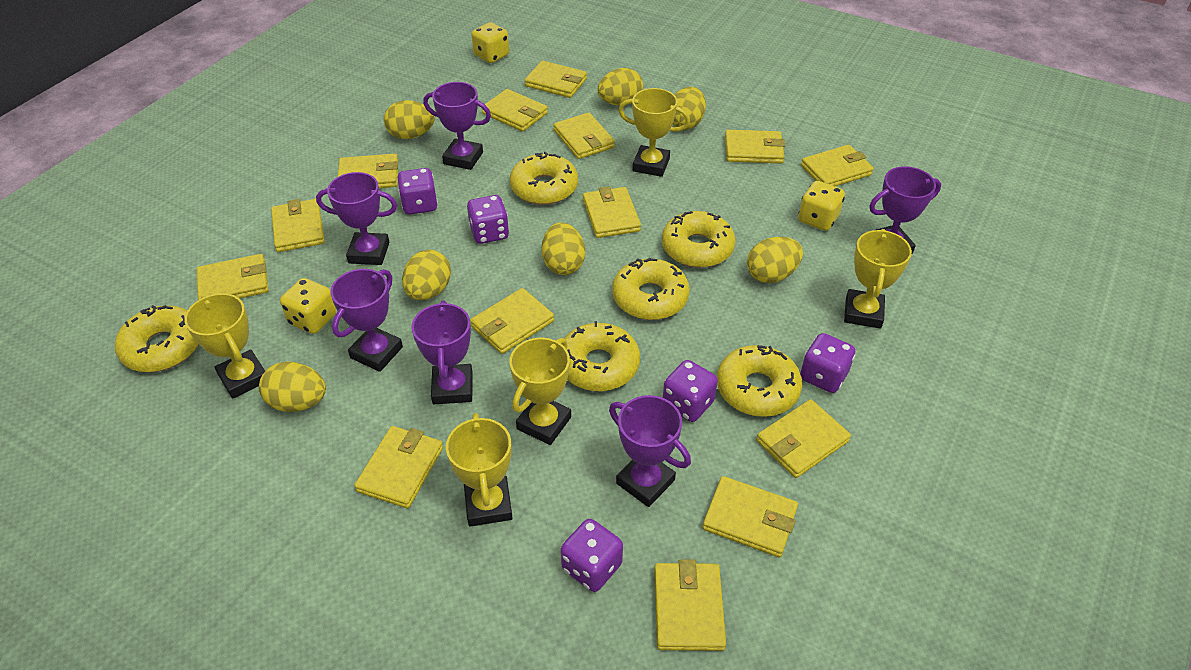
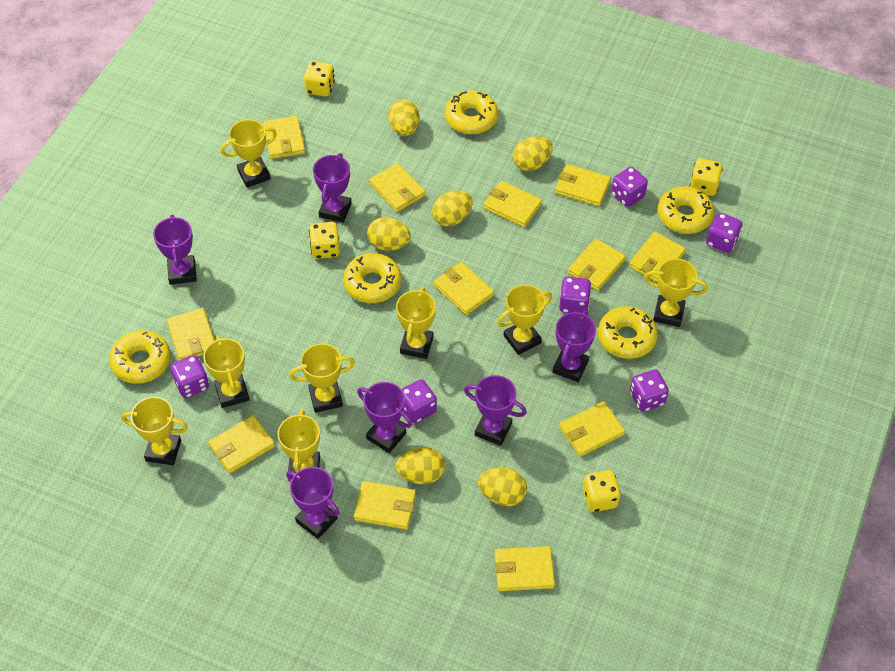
purple dice: [397,168,438,215] [467,195,509,244] [561,519,623,592] [663,360,718,422] [800,333,855,393] = 5 -> [170,355,209,398] [401,379,437,423] [559,277,592,313] [611,167,648,207] [630,369,669,412] [706,213,742,253] = 6
yellow dice: [280,278,336,334] [471,22,509,63] [798,181,845,231] = 3 -> [304,61,335,97] [309,222,340,259] [583,470,621,512] [690,158,723,196] = 4
yellow donut: [115,305,199,372] [510,151,578,205] [564,321,640,391] [612,258,690,320] [662,211,736,268] [717,345,802,417] = 6 -> [109,330,171,384] [343,253,401,303] [445,91,498,134] [598,306,658,359] [658,186,714,234] = 5
yellow egg: [259,361,326,412] [384,100,435,139] [402,250,451,300] [541,222,585,275] [598,68,643,105] [672,87,706,130] [747,237,803,283] = 7 -> [367,217,411,251] [388,99,419,136] [396,447,445,484] [432,191,473,227] [478,468,527,506] [513,137,553,171] = 6
yellow trophy: [185,293,265,399] [446,413,513,527] [509,338,571,445] [618,88,690,177] [844,229,912,329] = 5 -> [121,397,188,465] [203,335,249,408] [221,119,277,188] [278,409,320,481] [289,343,355,413] [396,287,436,359] [497,285,552,355] [644,258,708,327] = 8
yellow wallet: [197,254,268,300] [271,199,325,252] [338,154,398,188] [354,426,443,508] [470,288,554,354] [482,89,548,132] [525,61,587,98] [553,113,615,159] [583,186,641,238] [654,559,726,651] [702,476,798,557] [725,130,785,163] [756,399,851,478] [801,145,874,186] = 14 -> [167,308,215,360] [208,415,275,473] [263,116,305,159] [354,481,416,530] [369,163,425,212] [434,262,494,315] [483,181,542,227] [494,546,555,591] [555,164,611,206] [559,402,625,457] [568,238,626,291] [629,232,686,283] = 12

